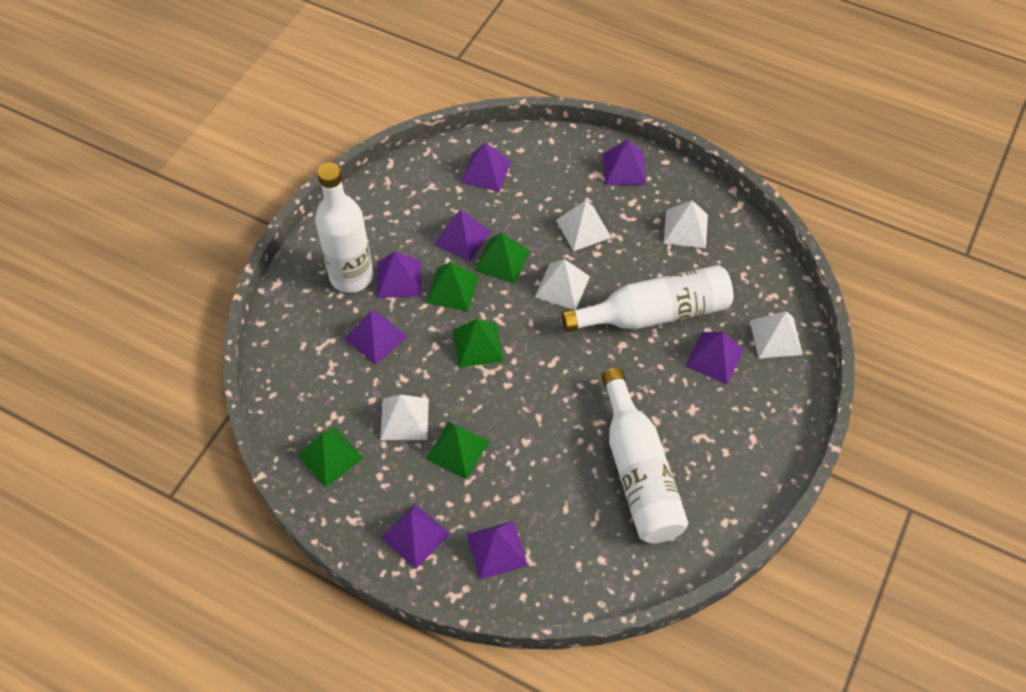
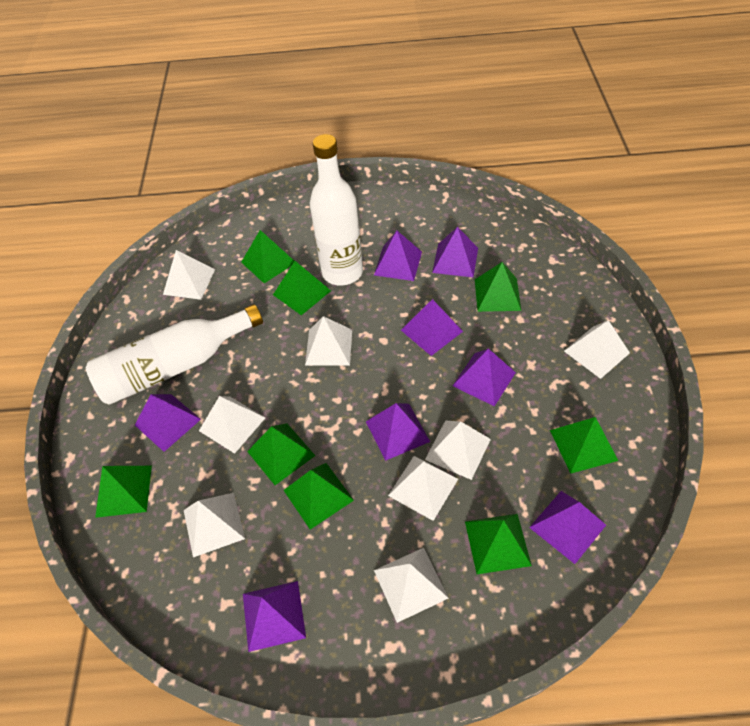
green pyramid: [298,427,363,487] [426,262,479,311] [426,422,490,479] [453,319,504,368] [474,233,530,284] = 5 -> [95,466,152,518] [241,230,294,283] [247,423,316,485] [273,261,331,315] [284,463,354,530] [465,514,532,574] [475,262,521,312] [550,417,618,474] = 8
white bottle: [315,162,373,293] [561,265,733,332] [602,368,688,543] = 3 -> [86,304,263,405] [310,134,363,286] = 2
white pyramid: [380,395,429,440] [535,259,590,310] [556,200,612,251] [663,200,708,248] [750,311,803,359] = 5 -> [163,250,215,300] [184,493,245,557] [199,396,265,454] [305,316,352,366] [374,548,448,623] [388,456,458,521] [425,421,491,480] [564,320,630,379] = 8

